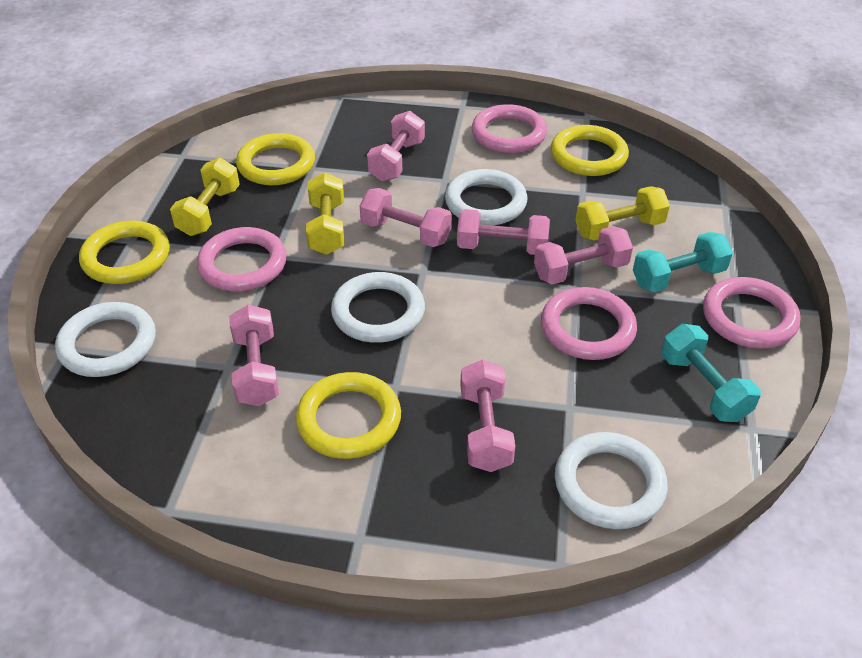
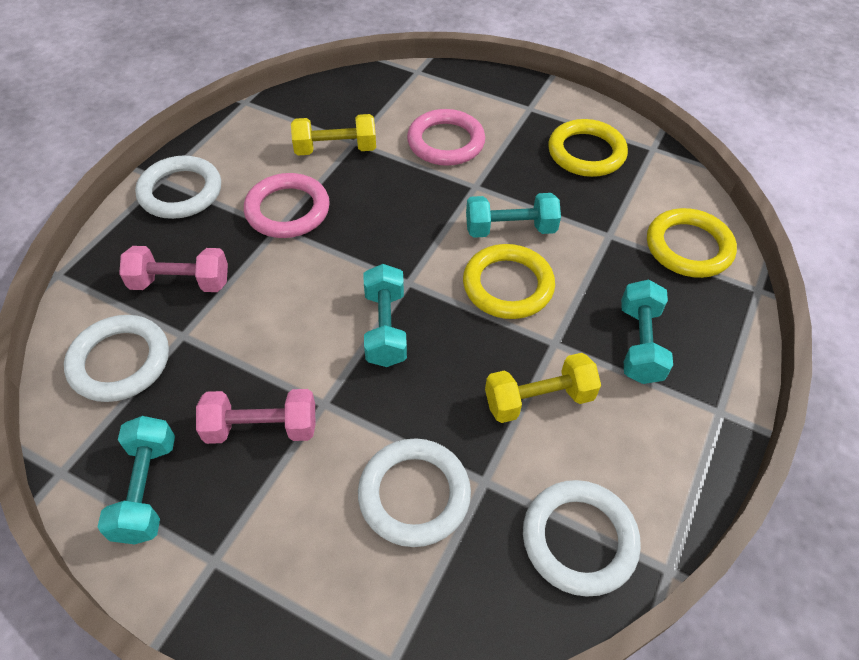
pink dumbbell: [229,304,279,406] [360,188,452,247] [367,111,425,182] [457,209,550,255] [460,359,515,472] [534,226,633,285] = 6 -> [119,246,228,292] [196,389,315,444] = 2
pink ring: [197,227,287,291] [472,104,547,153] [541,287,637,360] [703,277,801,348] = 4 -> [244,173,330,238] [407,109,485,166] = 2
turquoise dumbbell: [633,232,733,292] [661,324,761,422] = 2 -> [98,416,175,544] [364,264,407,367] [466,193,561,238] [621,280,673,384] = 4
yellow dumbbell: [170,158,240,236] [306,172,344,255] [575,186,670,241] = 3 -> [291,114,376,156] [485,353,601,423] = 2
yellow ring: [79,221,170,284] [236,133,315,185] [296,372,401,459] [551,125,629,176] = 4 -> [463,244,555,319] [548,119,628,177] [647,208,737,278] = 3

